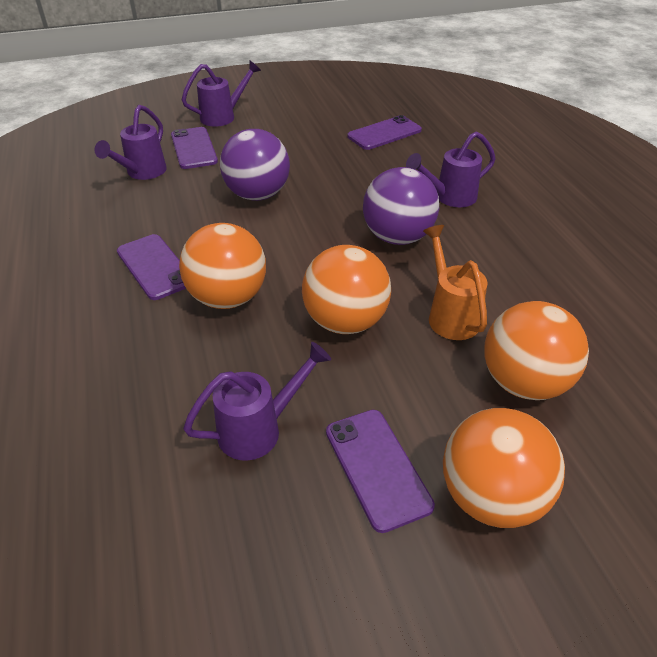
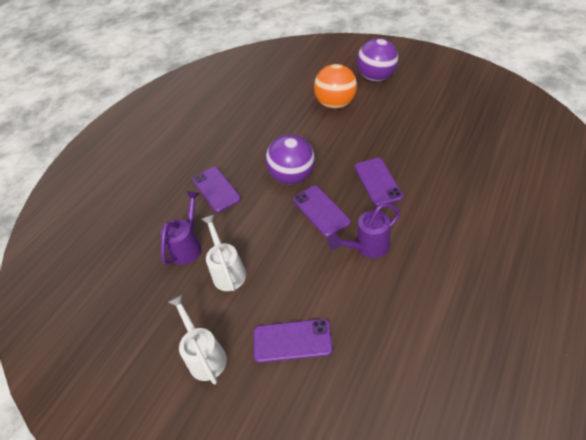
orange ball: [179,223,266,309] [302,245,391,334] [443,408,565,528] [484,301,589,400] = 4 -> [314,64,357,109] = 1
orange watering can: [423,225,488,340] = 1 -> none = 0
purple watering can: [95,105,167,180] [182,60,261,126] [183,342,331,461] [406,131,496,207] = 4 -> [161,191,202,265] [328,203,401,258] = 2
white watering can: none = 0 -> [168,294,227,384] [201,214,246,291] = 2

